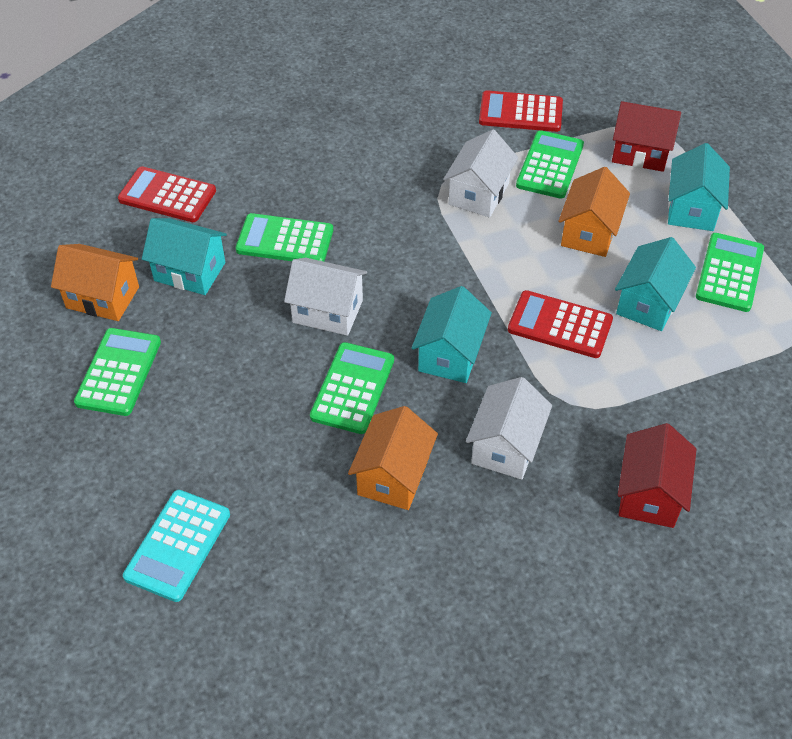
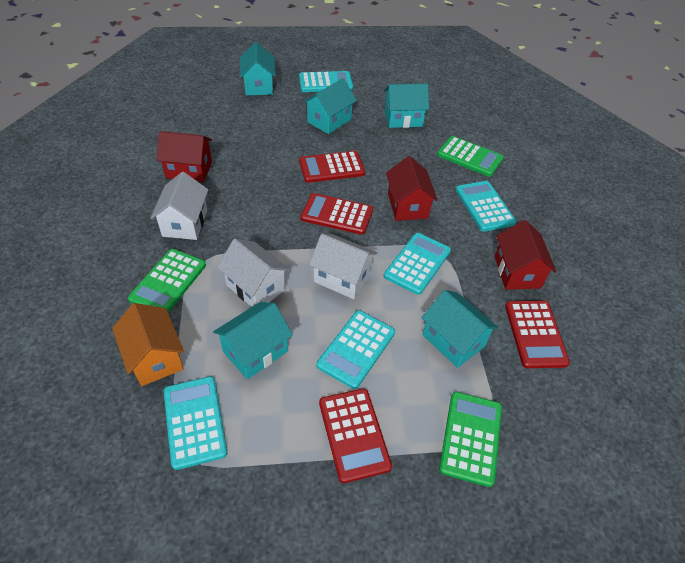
green calculator: [74,328,161,416] [236,213,333,261] [310,342,394,434] [516,130,584,199] [696,233,764,312] = 5 -> [128,249,206,313] [437,136,504,177] [439,392,502,487] = 3
orange house: [51,244,139,321] [348,406,438,510] [558,167,630,257] = 3 -> [112,303,184,386] = 1
red calculator: [118,166,216,222] [479,90,563,132] [508,290,613,358] = 3 -> [299,151,365,183] [301,193,373,235] [319,389,392,483] [505,300,570,368] = 4
red house: [612,101,681,172] [618,423,697,528] = 2 -> [157,131,212,182] [386,156,438,221] [495,220,556,290] = 3
turquoise calculator: [123,490,230,602] = 1 -> [164,376,227,470] [299,71,353,92] [316,310,395,389] [384,233,451,295] [456,181,516,232] = 5
turquoise house: [142,218,227,295] [412,286,492,383] [615,237,696,331] [668,143,730,231] = 4 -> [213,302,293,380] [240,42,276,95] [303,78,357,134] [384,83,429,128] [421,290,498,368] = 5

